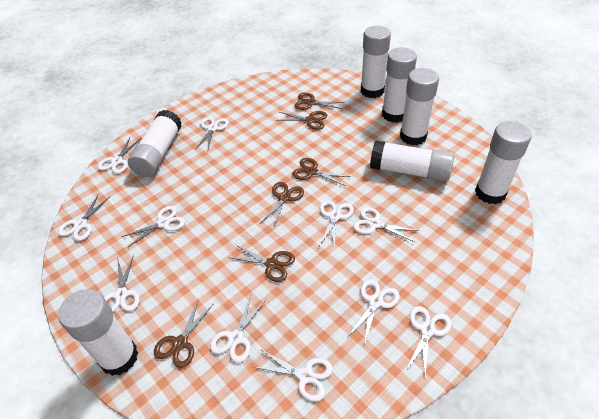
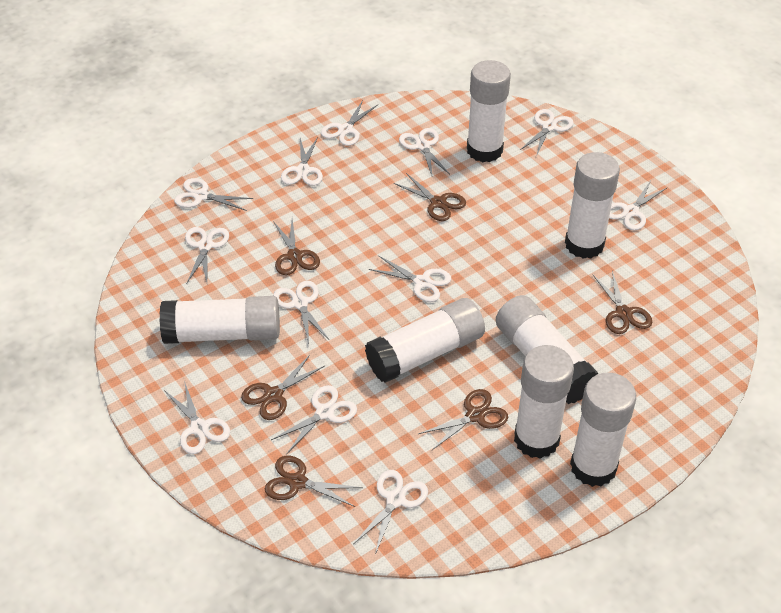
white scissors: [58,194,110,241] [98,138,140,174] [104,255,140,312] [122,206,185,248] [195,117,229,150] [210,295,267,363] [253,349,333,401] [319,200,354,250] [348,279,400,343] [353,207,419,242] [406,306,452,376] = 11 -> [164,381,230,454] [174,178,253,211] [185,227,229,283] [271,385,357,455] [273,281,329,344] [281,137,323,186] [321,100,378,146] [353,470,428,555] [369,255,451,302] [399,128,450,178] [520,109,574,157] [609,181,668,230] = 12

